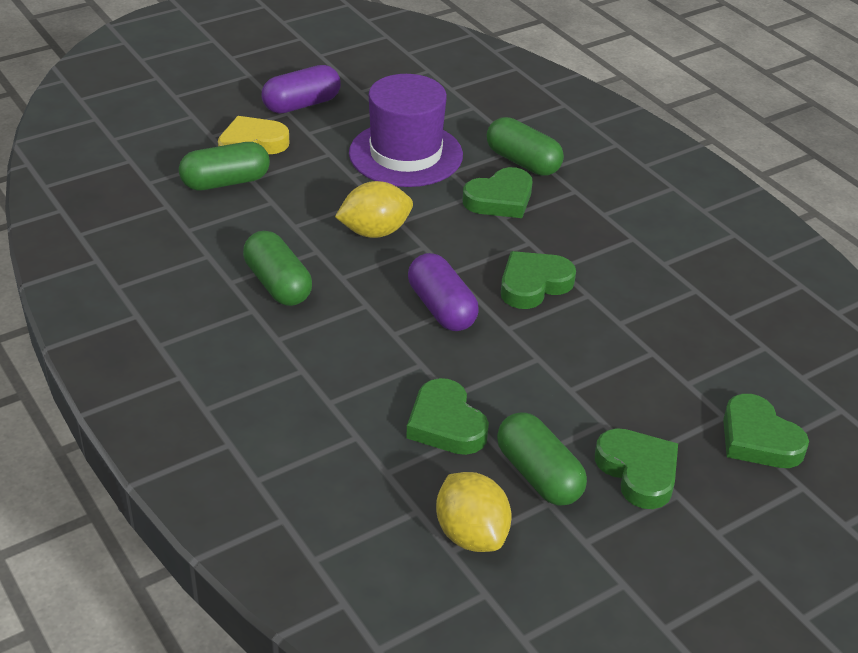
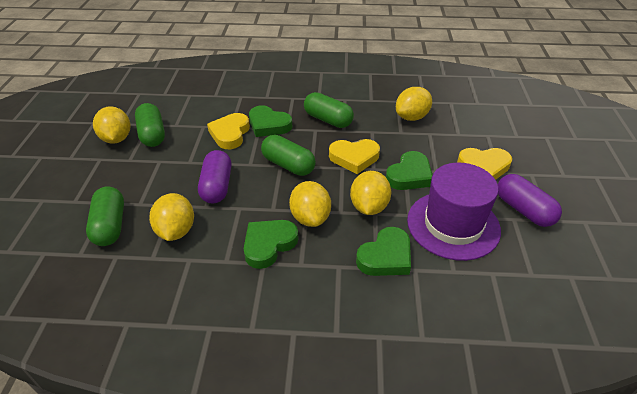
green heart: [406,378,489,455] [463,167,533,218] [501,251,576,309] [595,428,678,509] [723,394,809,468] = 5 -> [244,220,299,269] [249,105,292,137] [356,227,411,276] [386,151,432,190] = 4
yellow heart: [218,116,290,154] = 1 -> [207,113,250,149] [329,139,380,174] [457,148,512,180] = 3
yellow lemon: [335,181,413,238] [436,472,512,552] = 2 -> [93,106,130,144] [149,193,194,241] [289,181,331,227] [350,171,391,215] [396,87,432,121] = 5

